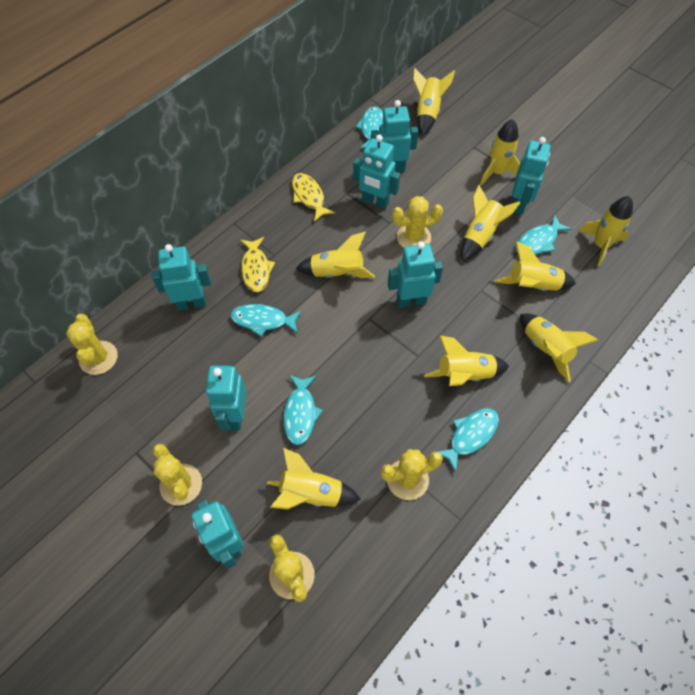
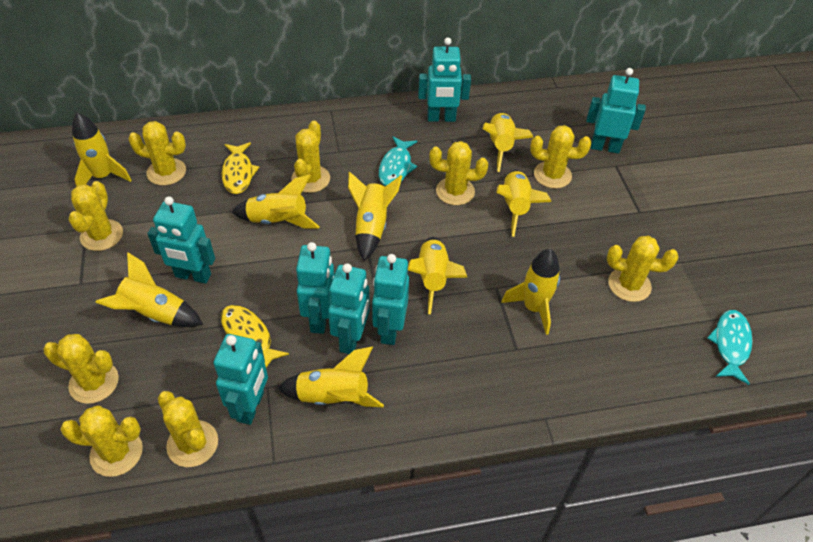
turquoise fish: [230,304,302,337] [284,375,323,445] [355,106,383,149] [438,408,499,473] [516,214,572,255] = 5 -> [379,136,417,186] [707,310,752,385] = 2
yellow cactus: [66,314,118,375] [153,444,202,506] [269,535,315,602] [381,449,443,500] [392,196,443,248] = 5 -> [44,334,119,404] [60,405,143,477] [69,181,123,251] [128,121,186,186] [157,391,218,467] [291,121,330,193] [429,141,488,205] [530,125,591,189] [607,236,678,302] = 9

